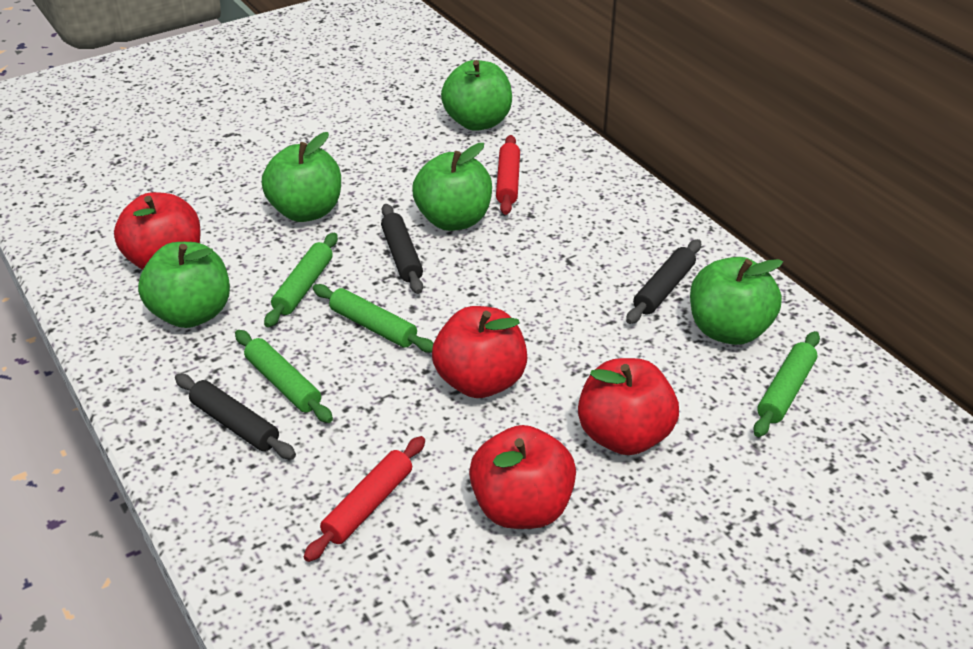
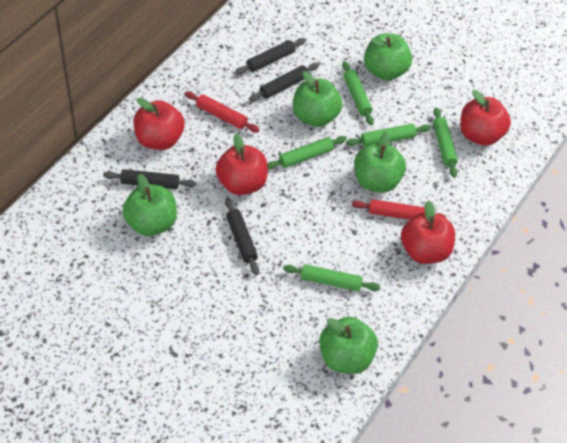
black rolling pin: [175,374,296,459] [381,204,423,294] [626,239,701,324] = 3 -> [103,169,196,189] [225,198,259,275] [235,38,306,75] [249,63,319,102] = 4
green rolling pin: [235,330,333,423] [264,233,338,327] [313,284,433,353] [753,331,820,437] = 4 -> [267,136,347,170] [283,264,381,292] [342,61,374,125] [346,124,431,147] [433,108,458,178] = 5

